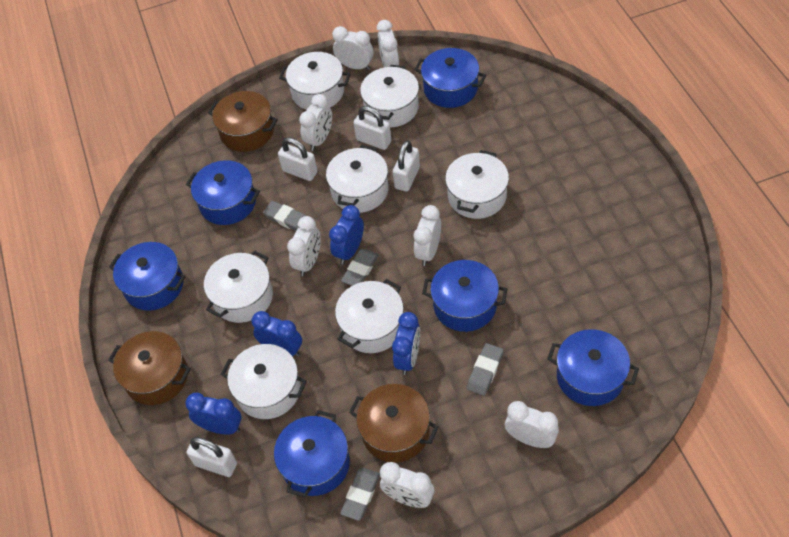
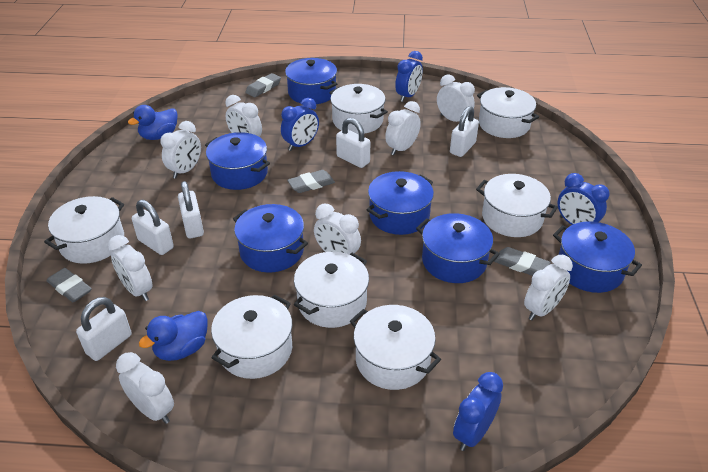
blue duck: none = 0 -> [128,105,178,140] [139,311,208,361] = 2
brown pot: [108,331,191,405] [208,91,278,152] [349,384,438,463] = 3 -> none = 0
white clock: [287,216,321,276] [299,94,332,151] [332,26,373,70] [377,20,399,67] [380,462,434,508] [414,205,441,266] [505,401,559,448] = 7 -> [108,235,153,301] [116,352,174,424] [161,121,201,179] [225,95,262,137] [314,204,361,254] [385,101,421,155] [437,74,475,122] [524,255,573,320] = 8
white padlock: [187,437,237,477] [278,137,318,181] [354,106,392,150] [393,140,420,192] = 4 -> [76,297,132,361] [132,200,174,255] [178,181,204,238] [336,118,370,168] [450,106,479,157] = 5

